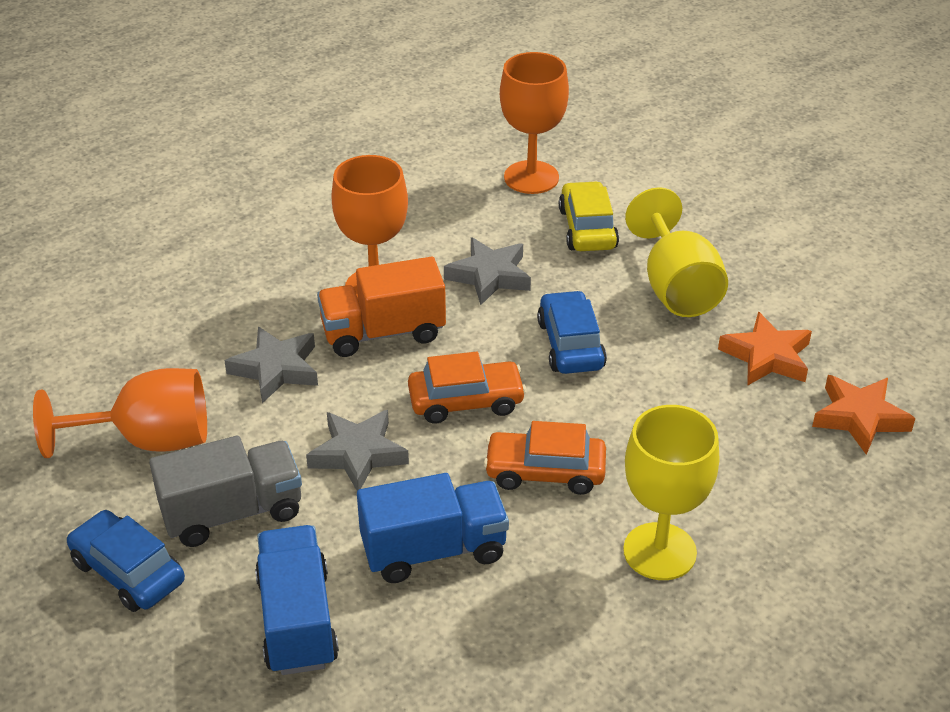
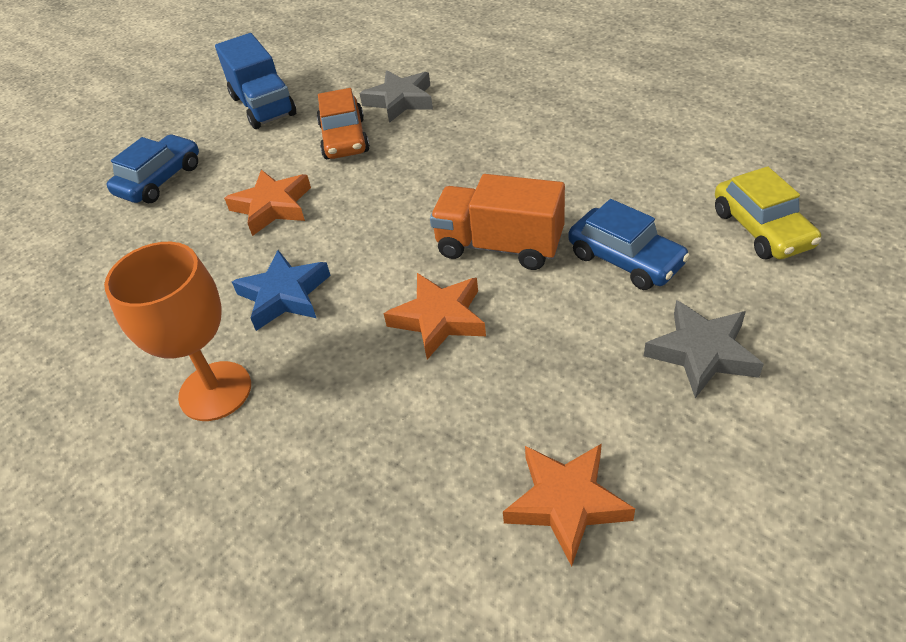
blue star: none = 0 -> [232,250,331,331] = 1
blue truck: [255,525,339,675] [357,473,509,583] = 2 -> [215,33,296,129] = 1
grey star: [225,327,318,403] [306,410,409,491] [444,237,531,305] = 3 -> [359,70,433,123] [644,300,764,398] = 2
grey truck: [149,436,302,547] = 1 -> none = 0
orange car: [408,352,526,424] [484,421,606,495] = 2 -> [317,88,370,159] = 1
orange goblet: [33,368,207,458] [331,155,408,298] [500,52,569,194] = 3 -> [104,242,251,421] = 1
orange star: [718,312,812,386] [812,375,916,455] = 2 -> [224,170,311,236] [384,273,486,360] [503,443,635,566] = 3
yellow goblet: [623,405,719,580] [625,187,728,317] = 2 -> none = 0

